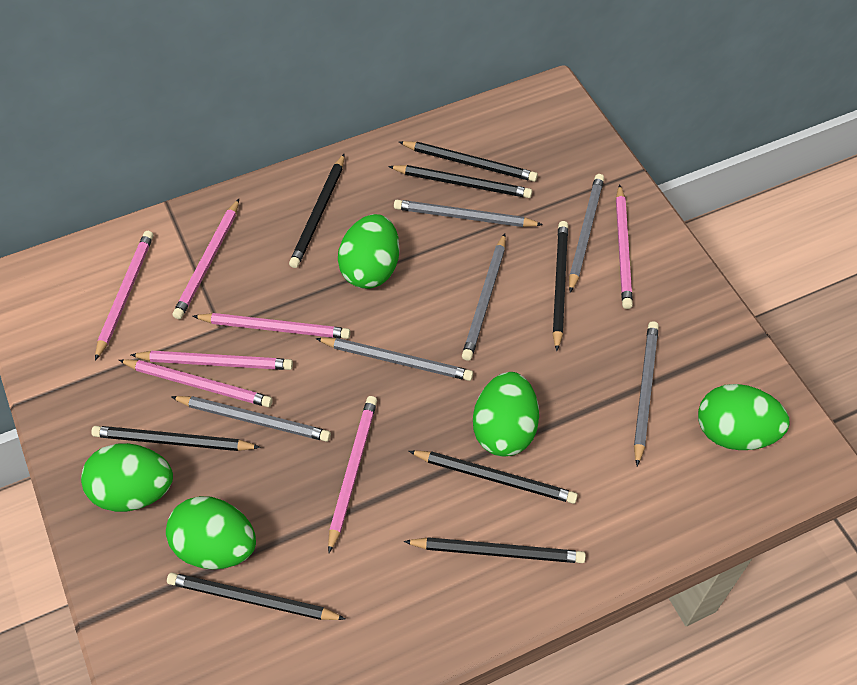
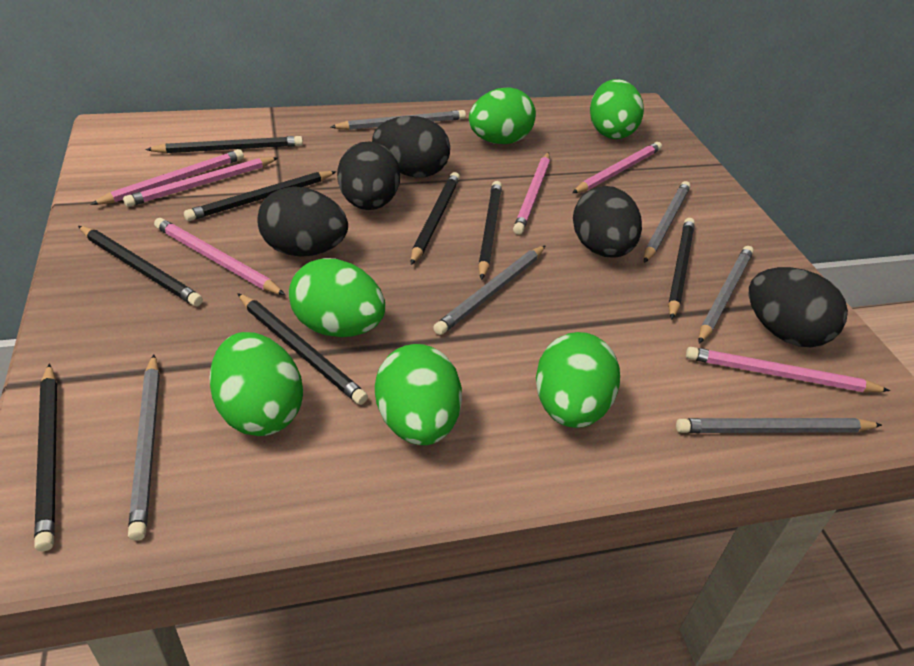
black egg: none = 0 -> [257,187,348,257] [337,141,400,210] [372,116,450,177] [573,186,642,258] [749,267,848,347] = 5
green egg: [81,443,173,512] [166,496,256,569] [338,214,400,289] [473,372,539,457] [698,384,790,450] = 5 -> [209,332,303,436] [289,258,385,337] [375,344,462,445] [469,87,536,144] [536,332,620,428] [590,79,644,139] = 6
pink pencil: [95,231,153,361] [119,359,273,407] [131,351,293,370] [173,199,239,319] [193,313,351,339] [328,396,377,553] [616,184,633,309] = 7 -> [90,149,244,205] [123,157,278,207] [154,218,285,295] [513,152,550,234] [572,142,662,193] [686,347,890,392] = 6

